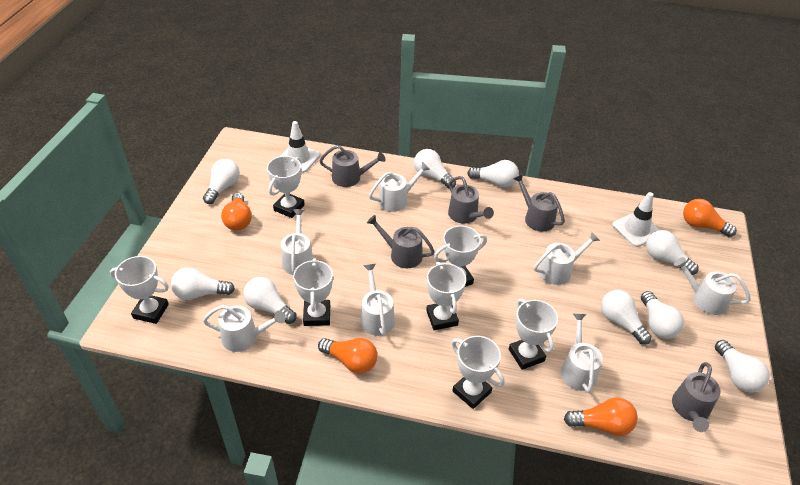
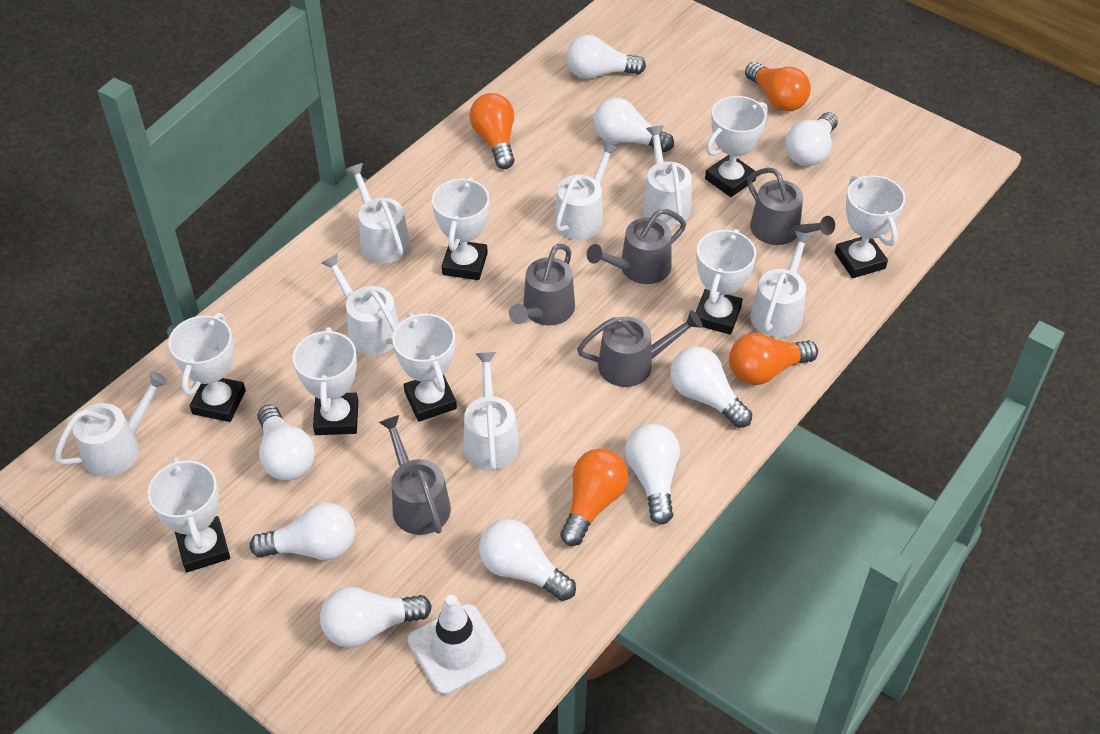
white traffic cone: [281,121,320,173] [612,192,660,247] = 2 -> [408,595,506,695] = 1
white trophy: [110,256,169,324] [267,156,305,218] [293,258,333,326] [426,262,466,330] [434,226,487,287] [452,336,504,409] [509,299,558,370] = 7 -> [147,457,230,572] [168,313,246,422] [293,327,358,435] [392,312,457,422] [432,177,489,280] [696,229,756,335] [705,96,768,197] [835,175,905,278] = 8

